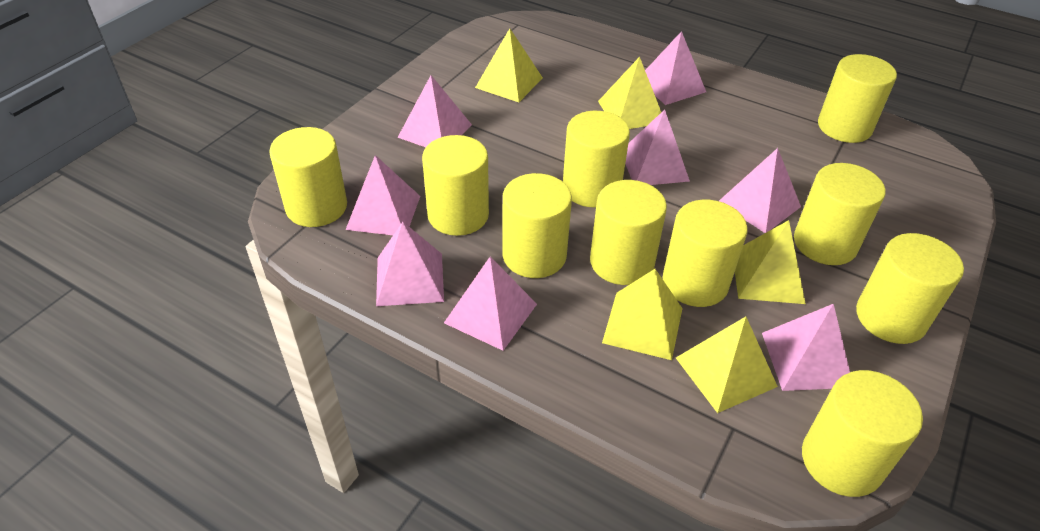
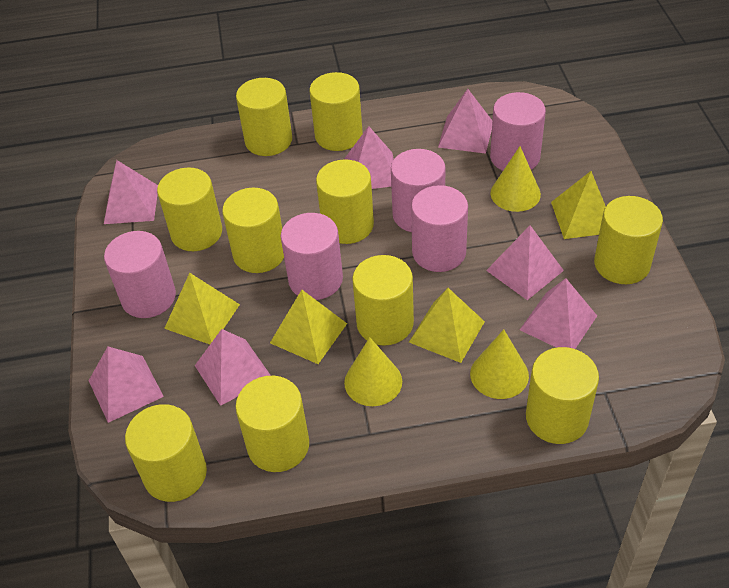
pink cylinder: none = 0 -> [104,231,176,318] [281,213,343,300] [391,149,446,232] [411,185,468,272] [490,92,546,171] = 5
pink pyramid: [345,155,420,235] [376,222,444,306] [397,75,472,147] [444,256,537,351] [625,110,690,185] [645,31,706,105] [719,148,801,233] [762,304,850,391] = 8 -> [89,347,164,423] [104,160,158,224] [195,329,271,406] [344,126,394,189] [438,89,492,154] [486,225,564,300] [520,278,597,349] = 7
yellow cone: none = 0 -> [344,337,402,406] [470,329,529,399] [490,146,541,212] = 3
yellow pyramid: [475,28,543,102] [598,57,661,129] [602,269,683,360] [676,317,778,413] [735,220,806,304] = 5 -> [164,273,240,344] [270,290,347,364] [409,288,485,363] [551,171,606,239] = 4

